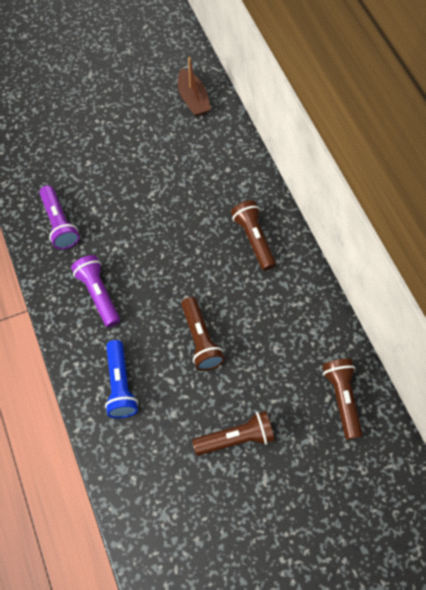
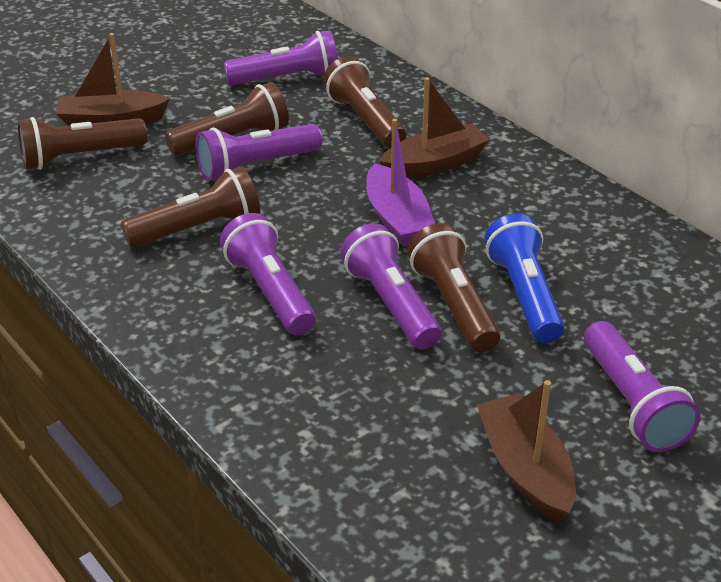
brown boat: [178,57,211,117] = 1 -> [56,33,170,126] [379,77,490,178] [477,380,576,522] = 3
brown flashlight: [181,297,225,371] [192,411,275,456] [231,200,276,271] [323,358,363,440] = 4 -> [18,117,147,170] [121,166,260,248] [165,82,289,156] [323,56,406,148] [407,223,500,352] = 5
purple boat: none = 0 -> [366,119,435,247] = 1
purple flashlight: [39,185,80,249] [71,255,120,328] = 2 -> [195,124,323,181] [220,213,316,336] [224,30,338,85] [340,223,441,350] [584,321,700,452] = 5

